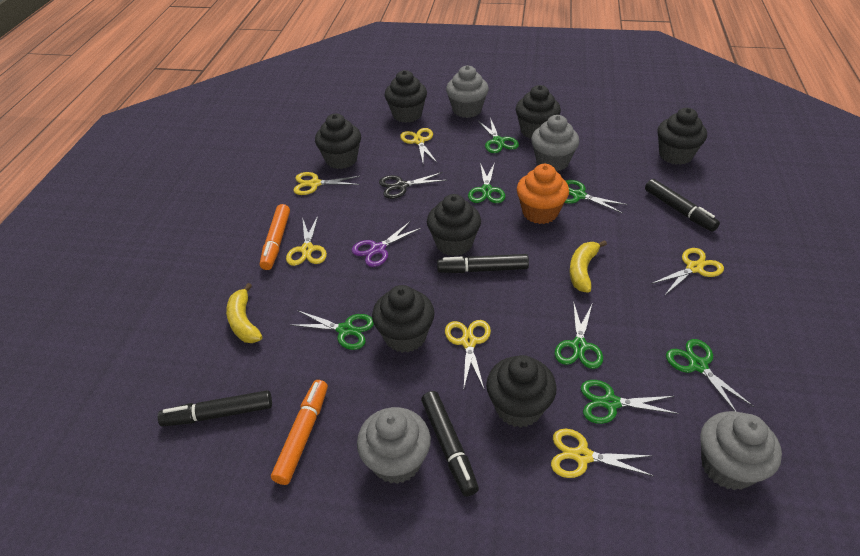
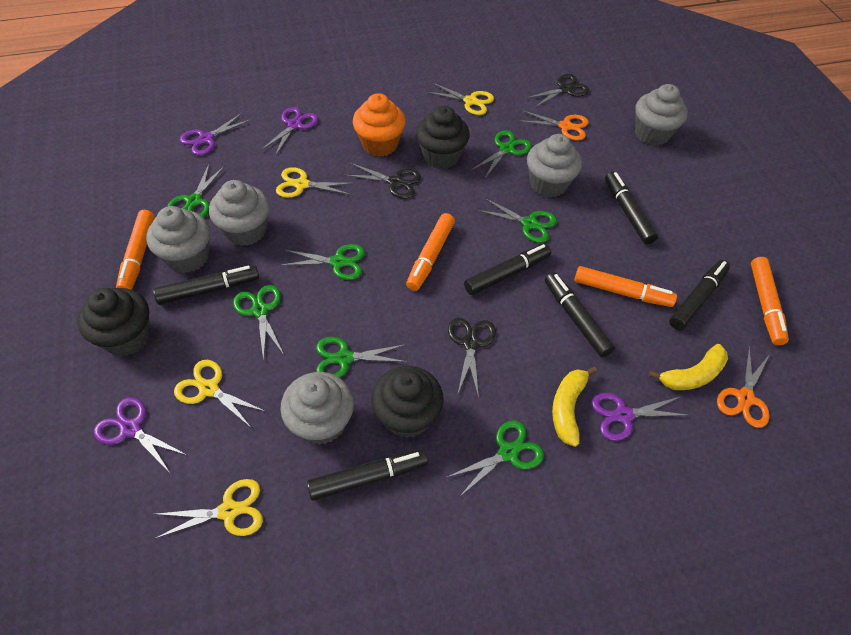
black cupcake: [315,114,361,169] [372,285,435,353] [385,70,427,123] [427,194,481,256] [486,355,557,428] [516,85,561,138] [657,108,707,165] = 7 -> [78,288,151,356] [372,366,444,438] [416,106,470,169] = 3
black marker: [158,390,272,426] [421,391,479,497] [437,254,529,273] [645,179,720,232] = 4 -> [153,265,259,305] [307,449,428,501] [464,244,551,295] [545,272,615,357] [605,172,658,244] [669,260,730,330] = 6
black scissors: [379,172,447,199] = 1 -> [345,163,421,199] [448,318,496,398] [526,74,589,107] = 3
grey cupcake: [357,407,431,484] [446,65,489,118] [531,115,579,171] [700,411,782,490] = 4 -> [146,206,210,273] [209,180,270,246] [280,372,354,445] [527,134,582,198] [635,84,688,146] = 5
orange marker: [260,204,290,270] [271,380,328,485] = 2 -> [116,210,155,290] [406,213,455,291] [574,266,677,307] [751,257,789,345] = 4
orange scissors: none = 0 -> [520,110,589,140] [717,346,770,428] = 2
purple scissors: [352,221,421,267] = 1 -> [94,397,187,471] [180,113,252,156] [261,107,318,156] [592,393,690,441] = 4
yellow scissors: [286,216,327,266] [293,172,360,195] [400,128,437,163] [445,320,491,388] [551,429,654,478] [651,248,724,296] = 6 -> [154,479,263,539] [174,360,267,427] [276,167,354,198] [426,83,494,115] = 4

